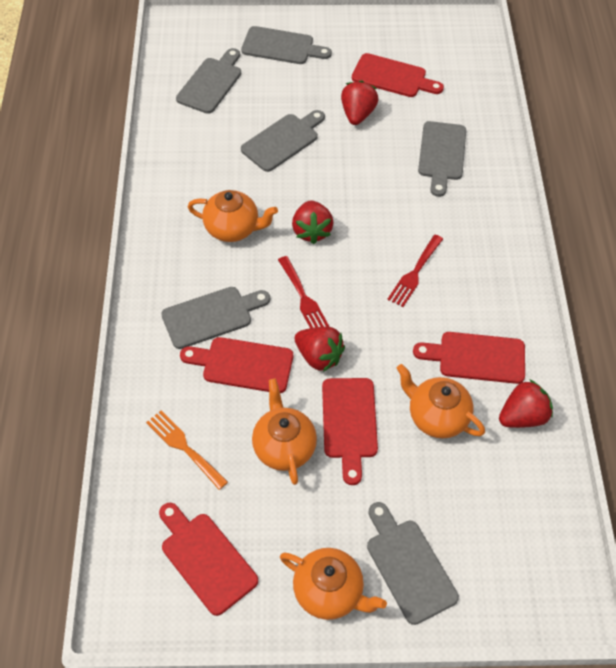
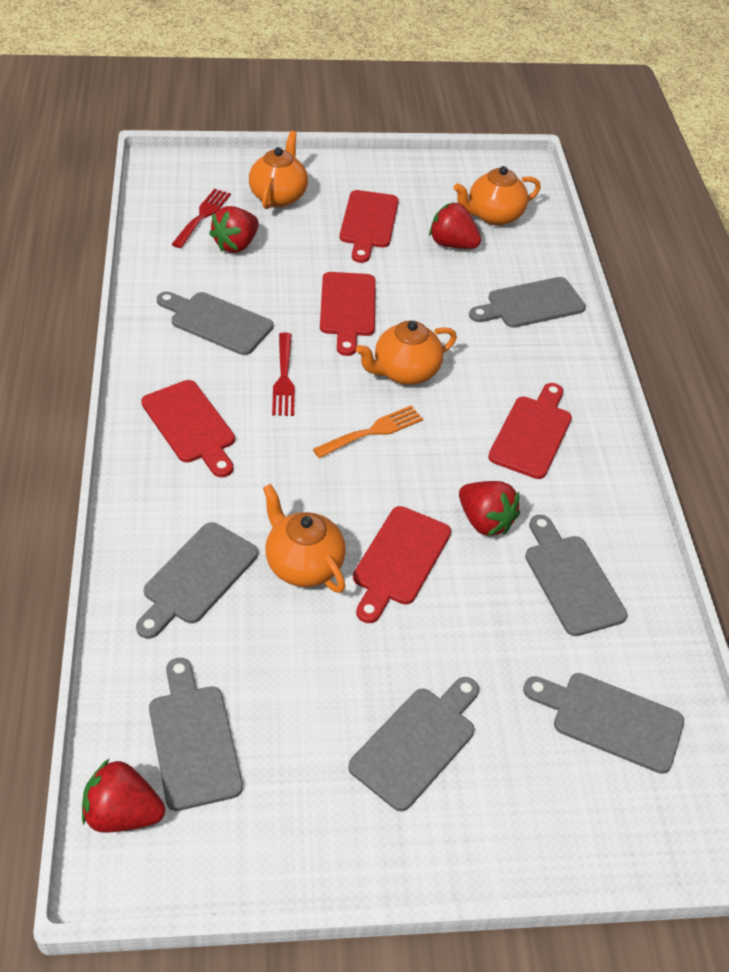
grey cutting board: [161,287,270,349] [176,48,241,114] [241,26,332,64] [241,110,325,172] [367,502,459,625] [418,121,466,197] = 6 -> [136,522,258,639] [149,658,243,811] [157,291,273,355] [348,677,479,811] [469,277,586,328] [523,673,684,774] [525,515,627,636] = 7

